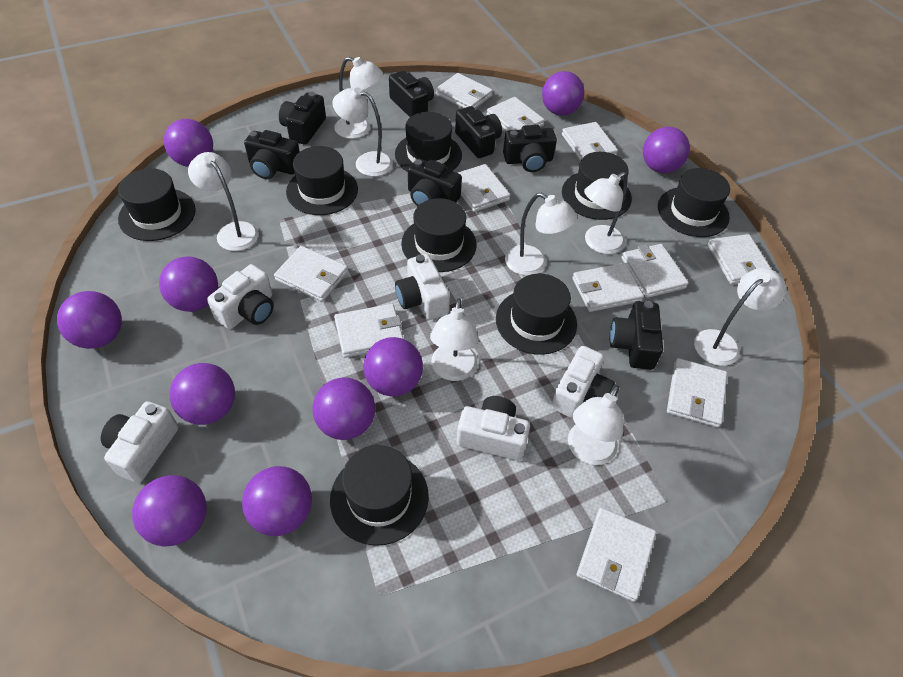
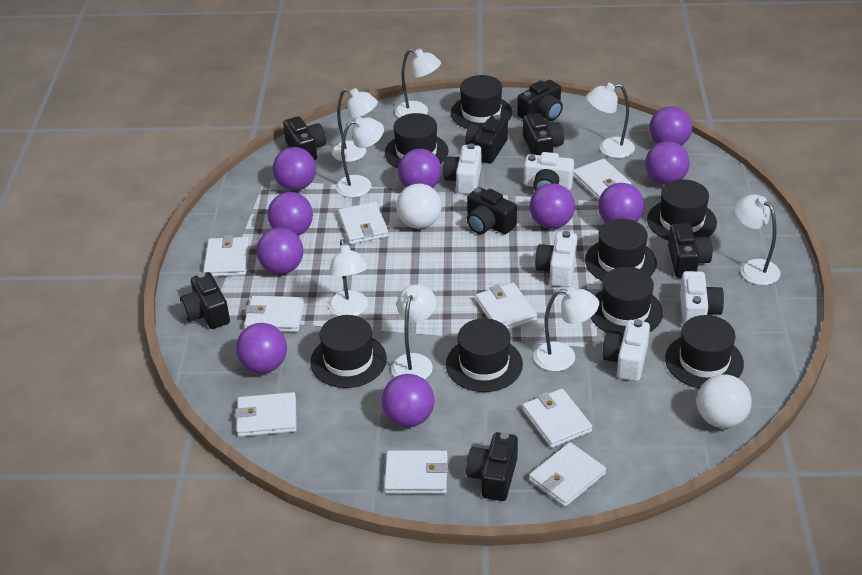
black camera: [244,130,300,179] [279,92,326,145] [389,71,434,117] [408,158,462,206] [455,106,502,158] [503,125,557,172] [610,301,663,370] = 7 -> [180,272,230,329] [283,116,326,160] [465,115,508,164] [466,432,518,501] [467,187,517,234] [517,79,563,121] [523,113,564,155] [668,223,712,278] = 8
white ball: none = 0 -> [396,183,442,229] [697,374,752,428] = 2
white wallet: [274,246,348,302] [334,304,404,358] [436,73,493,109] [458,164,510,212] [487,97,545,131] [562,122,618,161] [572,263,644,312] [577,508,656,602] [621,244,689,298] [667,358,727,428] [708,234,772,284] = 11 -> [203,235,250,277] [235,392,297,437] [244,296,305,332] [338,202,389,244] [384,450,449,494] [475,283,537,330] [522,389,592,448] [529,442,606,507] [574,159,631,200] = 9

